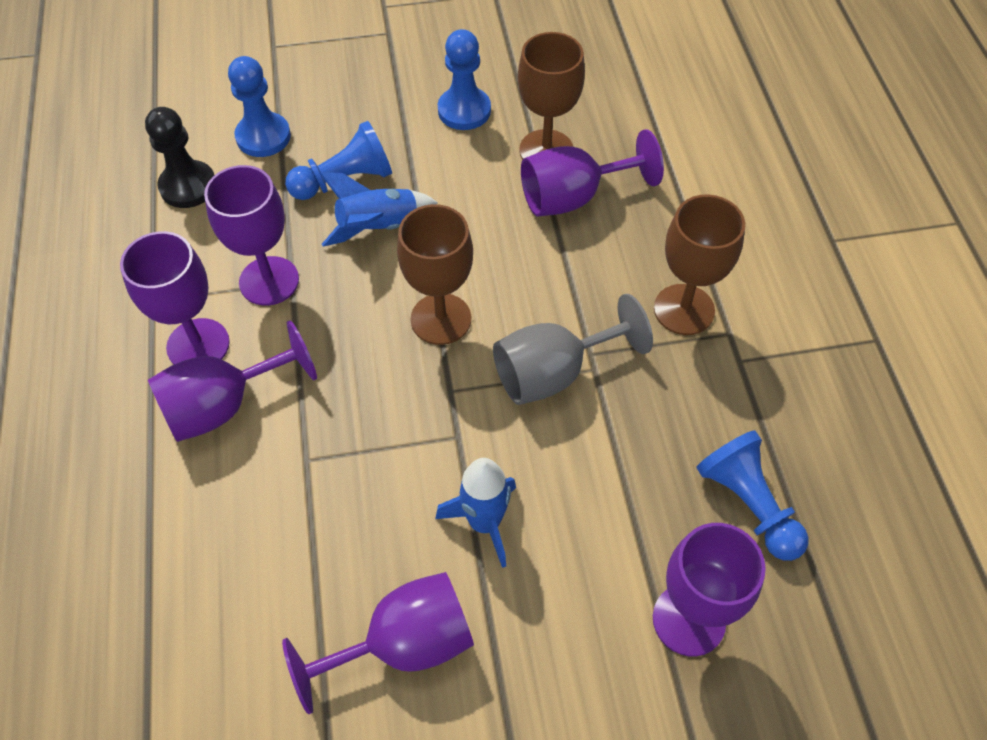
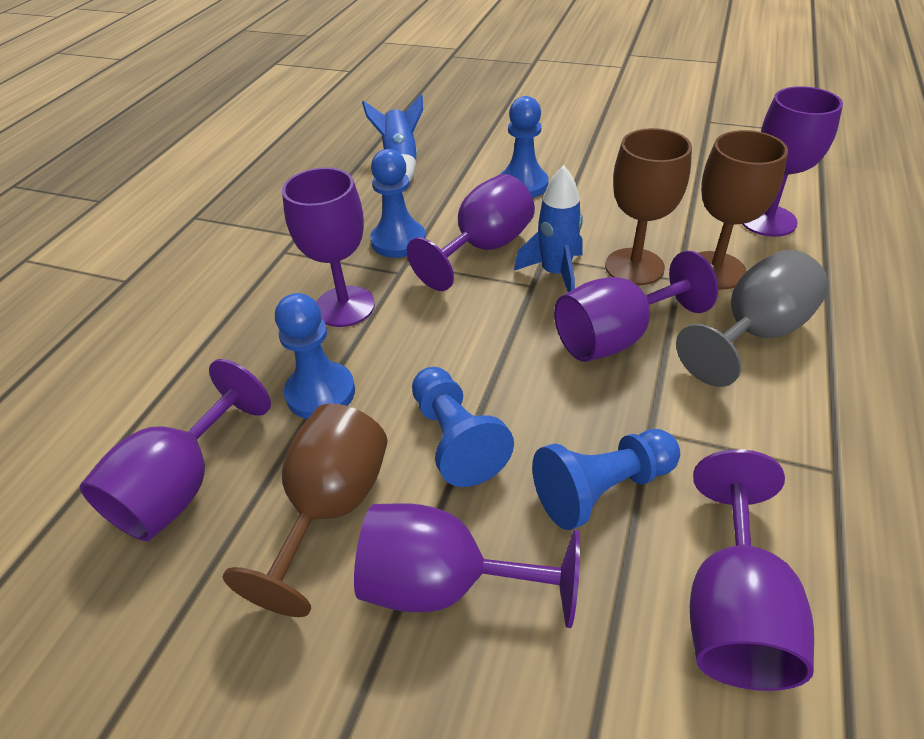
black pawn: [145,107,214,208] = 1 -> none = 0
blue pawn: [228,56,291,157] [285,121,392,200] [438,29,491,130] [696,430,809,561] = 4 -> [275,293,355,419] [371,149,426,258] [412,367,514,487] [501,96,549,198] [532,429,680,530] = 5
purple goblet: [120,231,230,365] [148,320,317,442] [204,165,299,306] [282,572,474,714] [521,129,664,217] [653,523,766,656] = 6 -> [80,359,271,541] [282,167,375,327] [354,503,580,628] [407,174,535,291] [554,251,718,362] [690,449,814,691] [742,86,843,237] = 7

